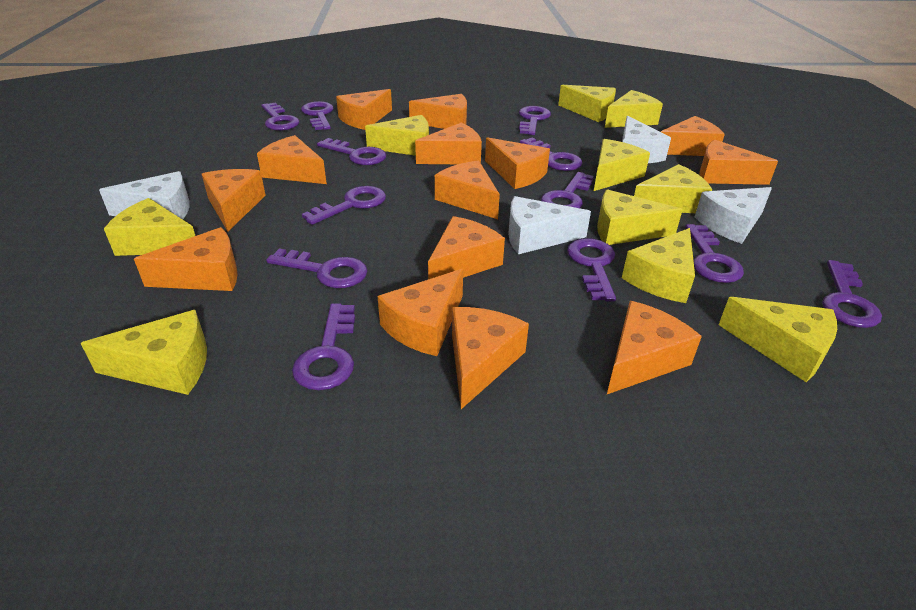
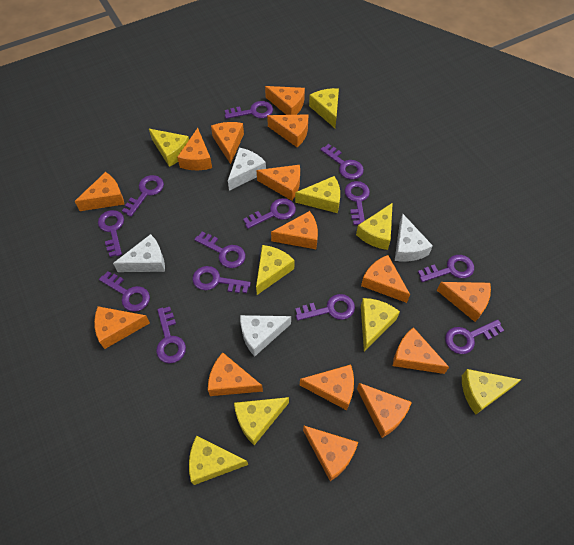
orange cheese: [134,227,238,291] [202,169,266,231] [257,135,327,184] [336,89,392,130] [378,269,463,356] [409,94,467,129] [415,123,482,164] [428,216,505,279] [435,161,500,219] [452,307,529,409] [485,137,550,189] [607,301,702,394] [661,116,725,156] [699,140,778,185] = 14 -> [74,172,124,211] [94,306,150,349] [177,128,212,170] [208,352,263,396] [211,122,244,164] [256,165,300,201] [265,86,305,115] [267,114,309,147] [271,211,318,249] [300,364,354,410] [303,425,358,481] [357,383,412,438] [361,255,410,303] [393,327,449,374] [437,282,491,322] = 15
purple key: [261,102,299,131] [266,249,367,288] [292,303,355,390] [301,101,334,130] [302,186,386,225] [317,138,386,165] [519,106,551,135] [520,137,582,171] [541,172,594,208] [567,238,616,302] [685,224,744,283] [822,260,882,328] = 12 -> [98,210,124,257] [99,271,150,312] [122,175,164,217] [156,307,186,364] [192,266,251,293] [194,232,246,268] [225,101,273,119] [243,198,296,229] [295,294,355,321] [320,144,364,180] [344,181,370,225] [418,255,474,282] [445,320,504,354] = 13
yellow cheese: [80,310,207,395] [104,198,195,256] [365,115,429,156] [558,85,616,122] [594,139,650,191] [597,189,683,245] [605,90,663,128] [622,228,695,303] [634,164,712,213] [718,297,837,382] = 10 -> [149,129,189,167] [189,436,248,485] [234,397,289,445] [256,245,295,295] [295,176,340,213] [309,88,339,128] [356,203,393,250] [361,298,400,352] [462,369,522,415] = 9

